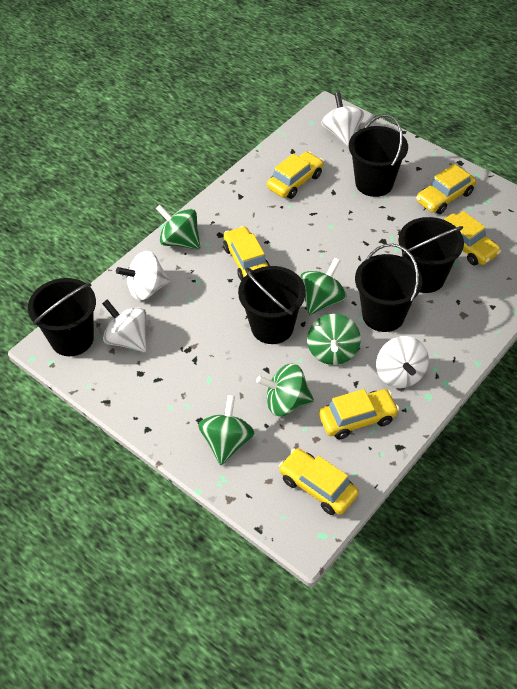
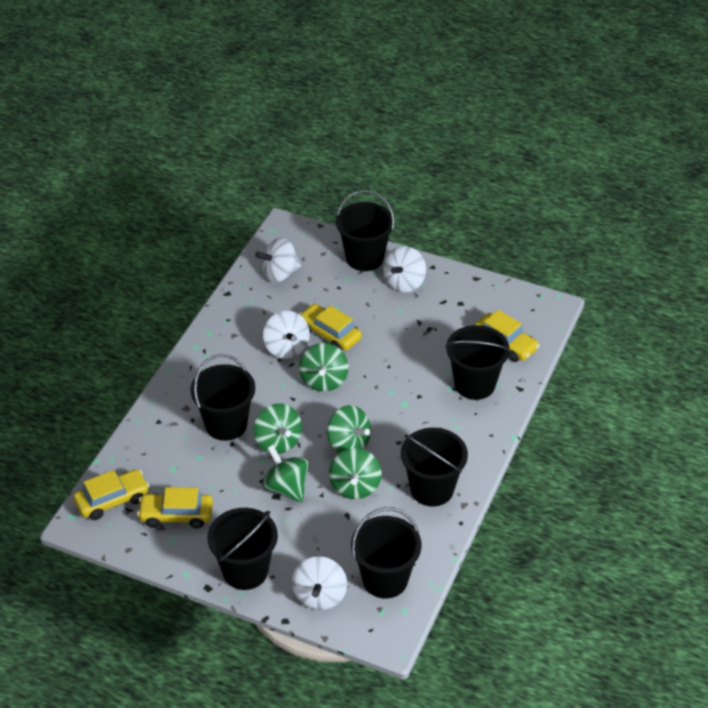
black bucket: [28,278,96,356] [238,266,306,344] [349,114,408,197] [355,244,422,332] [398,217,464,293] = 5 -> [191,354,255,441] [207,508,278,590] [336,190,394,271] [351,507,421,598] [401,428,468,507] [445,325,511,400] = 6
yellow car: [223,226,270,281] [267,152,324,199] [279,448,359,515] [319,389,399,439] [416,164,476,214] [443,211,501,266] = 6 -> [73,469,149,520] [137,487,213,528] [299,304,362,351] [475,310,540,362] = 4

